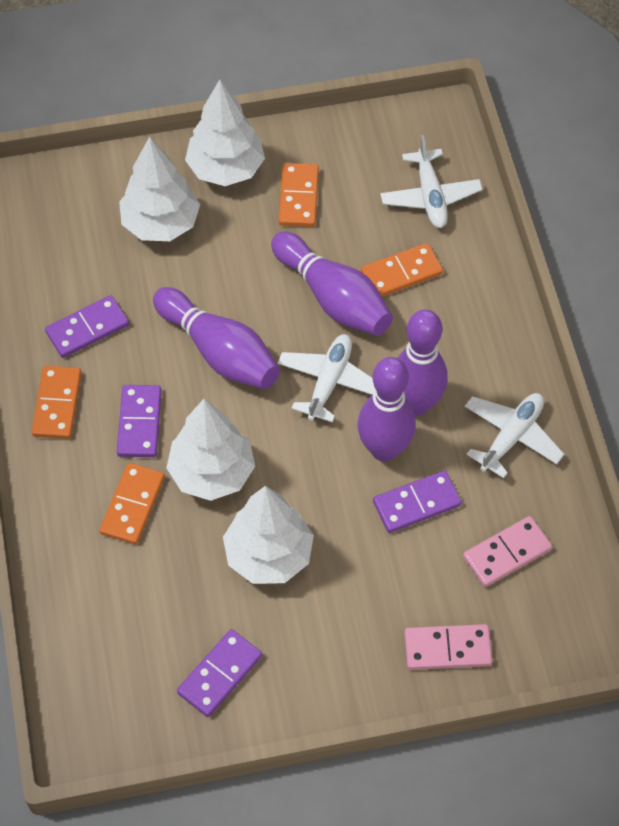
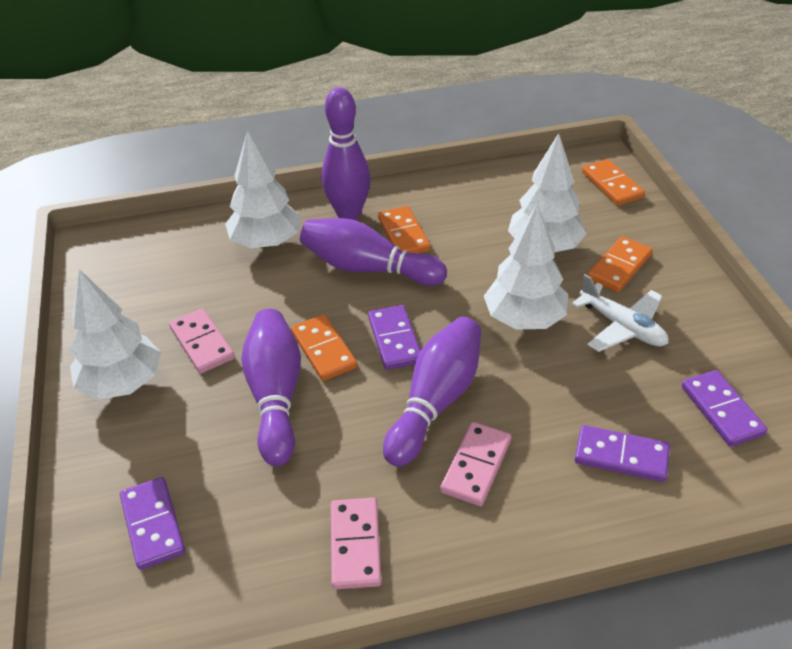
pink domino: [404,624,492,670] [463,516,552,587] = 2 -> [169,309,235,374] [331,498,382,589] [440,422,512,506] = 3
white plane: [277,334,375,423] [380,135,483,228] [464,393,564,478] = 3 -> [572,274,669,352] = 1

